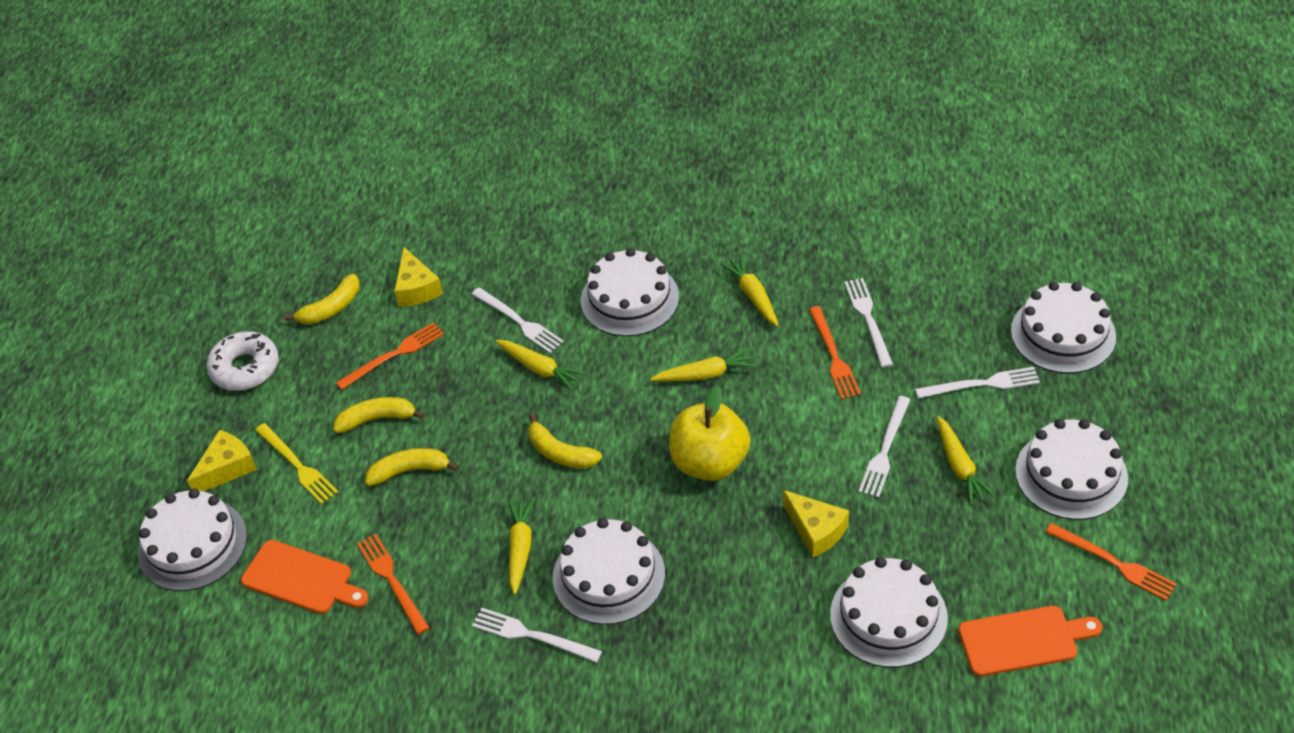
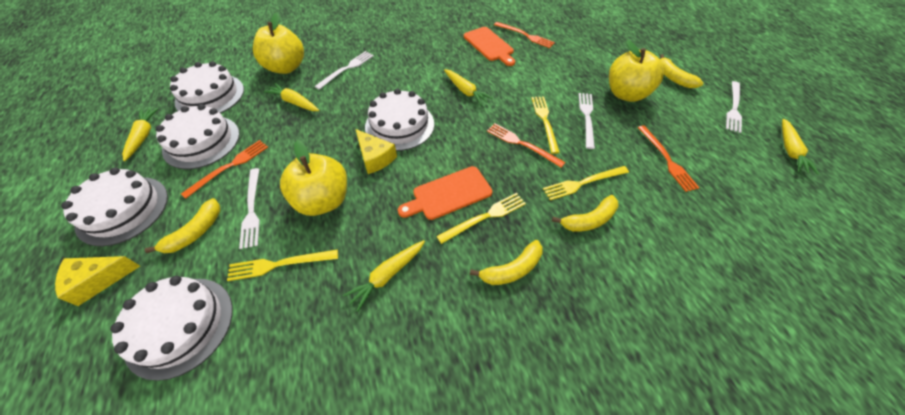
white cake: [138,489,247,591] [553,518,665,625] [581,248,679,336] [830,557,948,667] [1011,282,1116,373] [1015,419,1128,520] = 6 -> [61,168,168,246] [110,276,233,381] [156,104,240,169] [170,61,244,113] [365,89,434,151] = 5
white donut: [206,331,279,391] = 1 -> none = 0
white fork: [472,287,564,353] [472,608,602,663] [844,278,893,368] [858,396,911,498] [915,367,1040,398] = 5 -> [239,168,260,249] [315,51,374,90] [579,93,595,149] [726,81,742,133] = 4
yellow apple: [669,385,750,481] = 1 -> [253,12,304,74] [280,140,347,216] [609,40,664,102] = 3
yellow cheese: [187,430,257,491] [394,247,443,307] [783,490,849,557] = 3 -> [55,256,140,306] [355,129,397,174] = 2
yellow fork: [255,423,338,504] = 1 -> [227,249,338,281] [437,193,526,244] [531,96,560,154] [543,166,629,200] = 4

